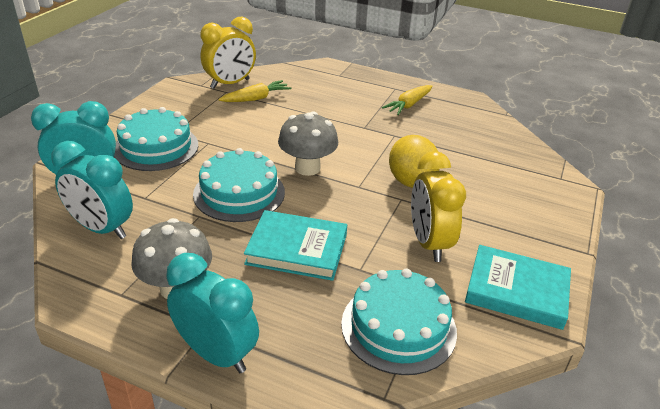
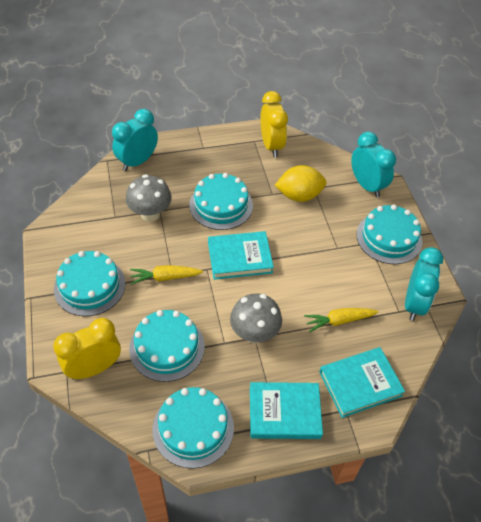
turquoise book: [244,210,347,281] [465,245,571,330] = 2 -> [208,231,274,280] [250,382,323,439] [319,347,405,418] = 3
turquoise cake: [114,107,198,171] [193,148,285,222] [341,269,457,375] = 3 -> [54,251,125,316] [129,310,205,382] [152,387,234,469] [189,173,253,230] [356,204,422,264] = 5

